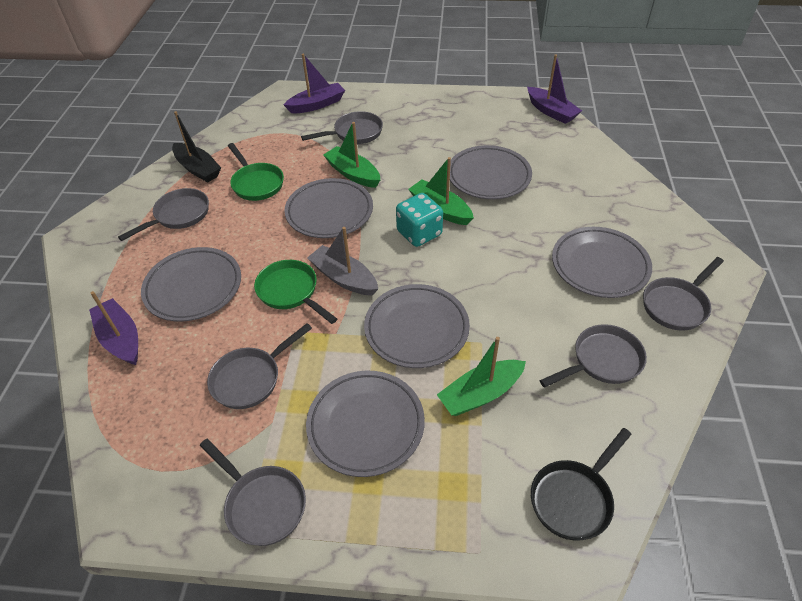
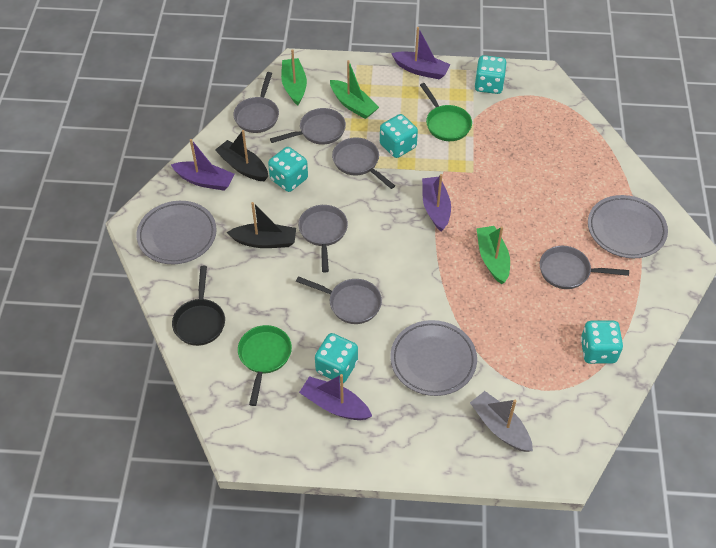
black boat: [172,111,221,182] = 1 -> [215,130,268,181] [227,202,296,248] = 2
grey plate: [141,247,241,322] [284,178,373,238] [306,371,425,477] [364,284,470,368] [450,145,532,199] [552,227,652,298] = 6 -> [137,201,217,264] [390,320,477,396] [588,195,668,258] = 3
purple boat: [89,291,138,365] [284,54,345,113] [527,54,582,124] = 3 -> [171,139,235,191] [299,374,372,420] [391,27,451,80] [422,174,451,232] = 4
turquoise dice: [396,193,443,247] = 1 -> [268,147,308,192] [315,333,358,383] [380,114,418,158] [474,55,507,94] [581,321,623,364] = 5

